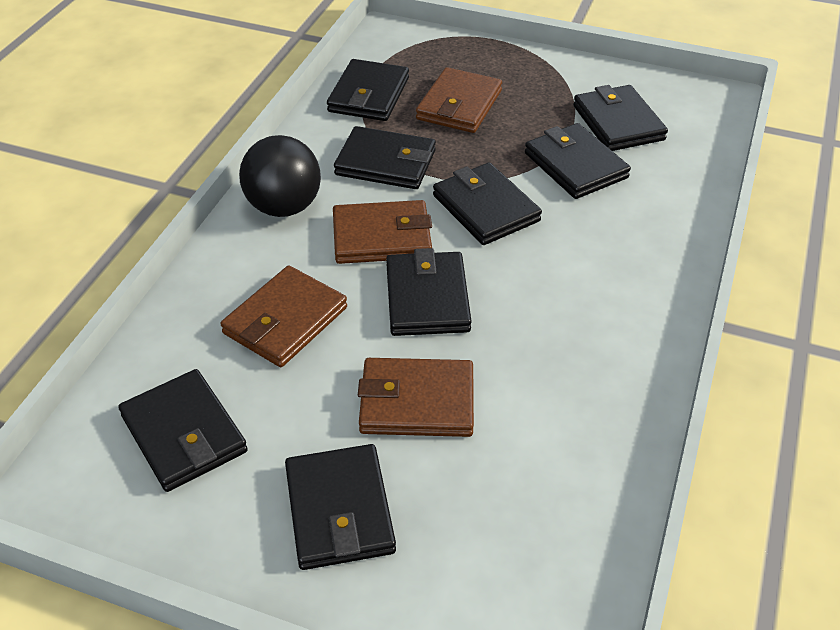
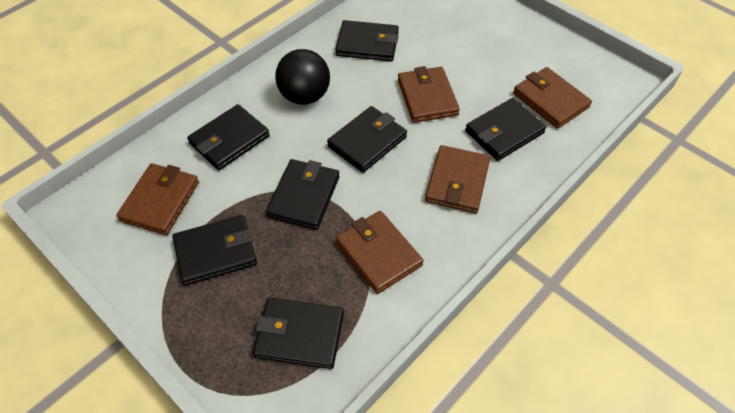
black wallet: [118,369,248,492] [285,444,396,570] [327,59,409,121] [334,126,436,189] [386,248,472,336] [433,162,542,245] [525,123,631,199] [573,85,668,151] = 8 -> [172,215,257,286] [187,104,270,170] [253,298,344,369] [266,159,340,230] [327,106,407,173] [335,20,399,61] [465,98,546,161] = 7
brown wallet: [221,265,347,367] [333,200,432,264] [358,358,474,437] [416,67,502,133] = 4 -> [116,163,199,235] [336,211,423,294] [398,66,460,123] [425,145,490,213] [513,67,592,129] = 5

